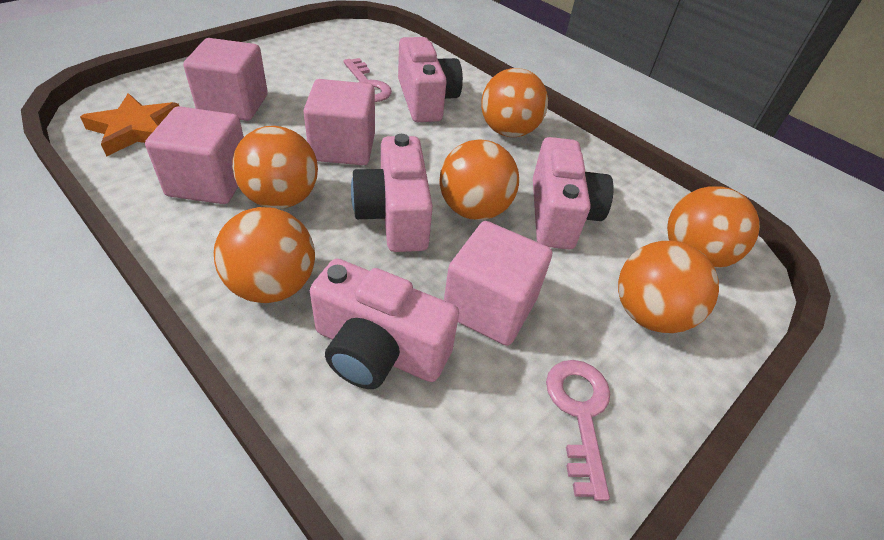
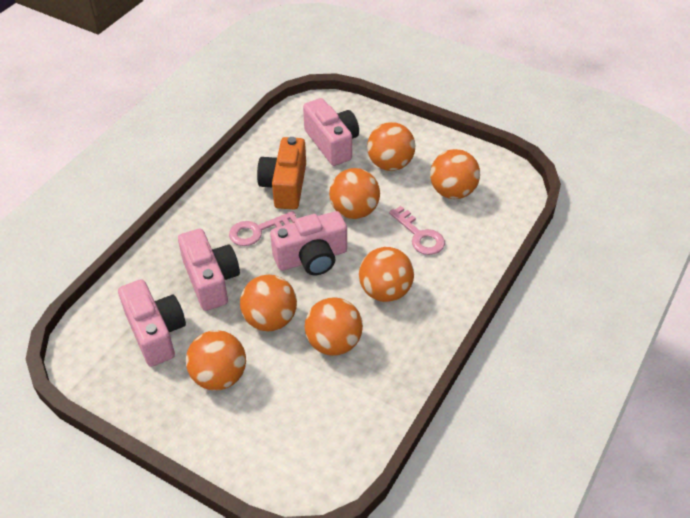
orange ball: [214,207,315,303] [232,126,318,209] [439,139,519,220] [481,68,548,137] [618,241,719,333] [667,186,760,269] = 6 -> [186,330,246,391] [240,275,297,331] [305,297,363,356] [329,168,380,219] [359,247,414,302] [367,122,415,171] [430,149,480,199] = 7
orange camera: none = 0 -> [257,137,306,209] = 1
orange star: [80,93,179,156] = 1 -> none = 0
pink cube: [145,106,244,204] [184,38,268,121] [304,79,375,165] [444,221,552,346] = 4 -> none = 0

